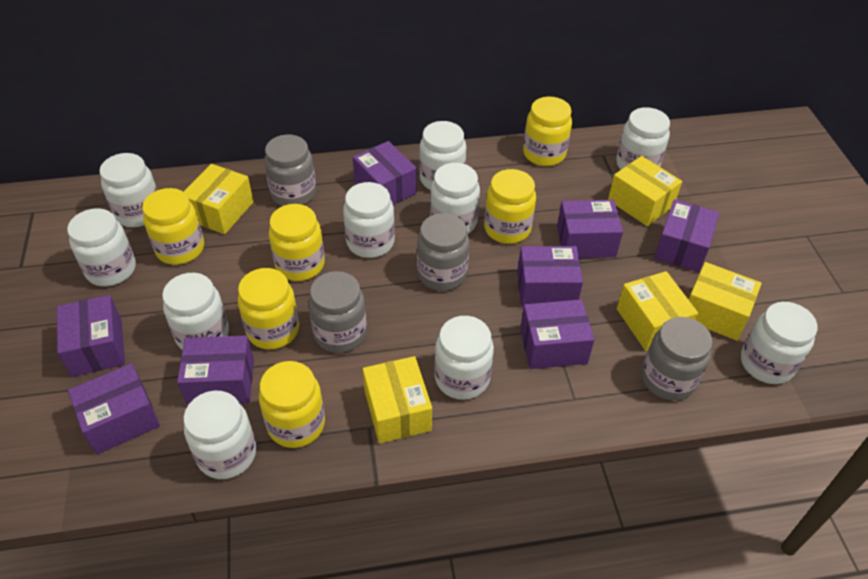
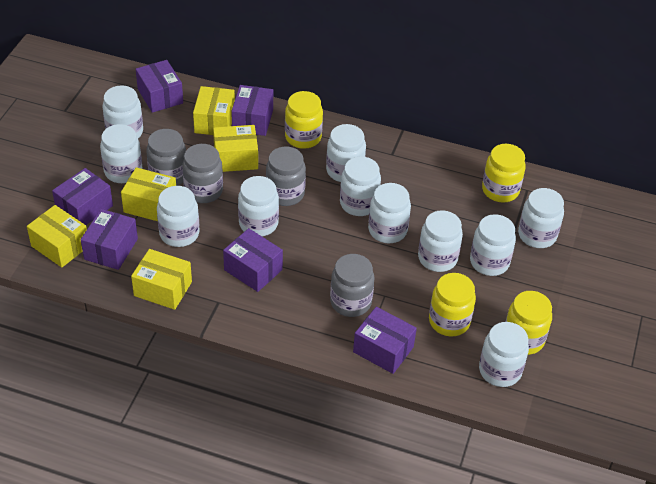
purple box: [57,295,125,377] [68,363,160,455] [177,335,254,406] [353,141,417,205] [517,246,583,307] [520,299,595,369] [557,200,623,258] [654,199,719,272] = 8 -> [52,168,113,225] [81,209,138,270] [136,60,183,113] [223,228,283,292] [231,85,273,136] [353,307,417,374] = 6
white jar: [67,208,136,286] [99,153,157,227] [162,273,229,350] [184,391,256,479] [343,182,395,258] [419,121,466,190] [430,163,480,234] [434,316,494,400] [616,107,670,170] [741,302,818,384] = 10 -> [100,124,142,183] [102,86,143,138] [157,186,200,247] [238,176,279,236] [326,124,366,182] [340,156,381,216] [368,183,411,243] [418,210,463,272] [470,214,516,276] [479,322,529,387] [518,188,564,248] = 11
yellow jar: [142,188,204,265] [238,268,299,349] [259,361,325,448] [269,204,325,281] [484,169,536,244] [523,97,572,166] = 6 -> [285,91,323,149] [429,273,476,337] [482,144,526,202] [506,291,552,355] = 4

